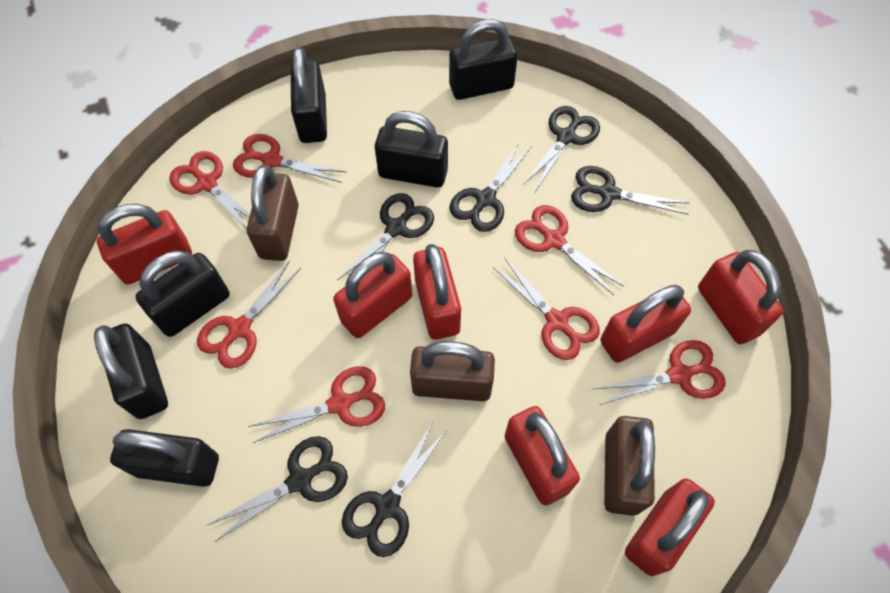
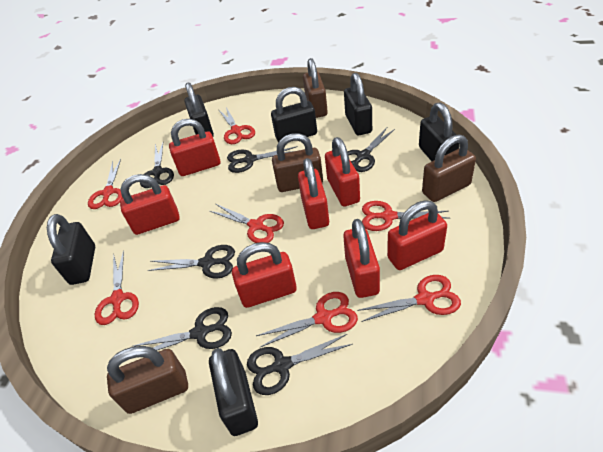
brown padlock: [247,165,299,261] [410,341,495,401] [604,416,655,516] = 3 -> [107,346,188,414] [272,133,323,192] [303,58,328,118] [422,134,476,202] = 4

